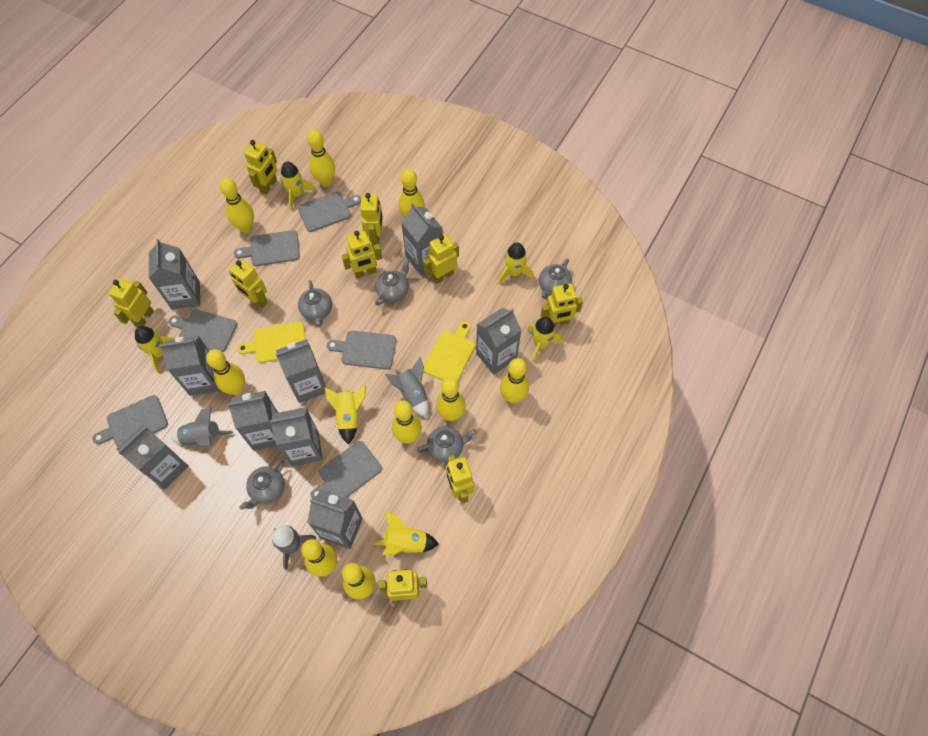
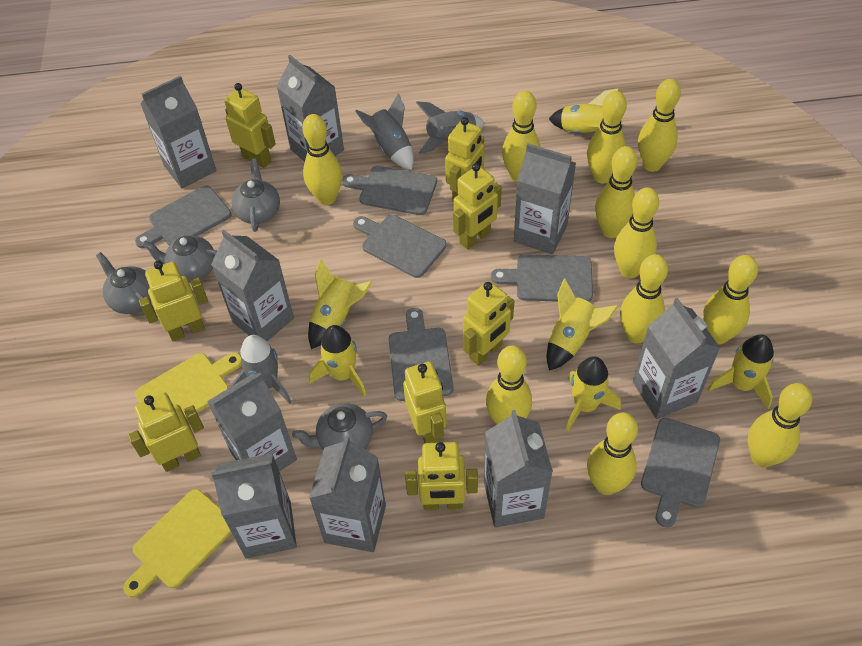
grey teapot: [240,460,285,510] [298,280,332,326] [375,258,410,306] [417,426,477,462] [539,259,572,299] = 5 -> [96,252,151,314] [142,236,217,282] [231,159,280,232] [292,403,387,450] = 4
yellow bowling pin: [206,349,245,395] [220,178,254,233] [301,539,337,577] [307,130,335,187] [342,563,376,599] [392,401,422,443] [399,168,425,217] [436,377,466,421] [500,358,529,404] = 9 -> [302,114,342,205] [486,345,532,424] [502,91,540,182] [587,91,627,184] [587,412,638,495] [595,146,638,238] [614,187,659,278] [620,254,668,344] [638,79,681,172] [703,255,758,344] [748,383,812,467] = 11
yellow robot: [108,278,154,327] [229,259,267,308] [244,140,277,195] [341,231,382,278] [360,193,383,245] [378,569,427,601] [423,234,459,284] [446,455,474,504] [541,283,583,327] = 9 -> [128,393,204,472] [139,261,208,341] [224,83,276,168] [403,361,446,443] [405,442,478,510] [445,117,484,202] [453,163,502,250] [463,281,514,366] = 8

